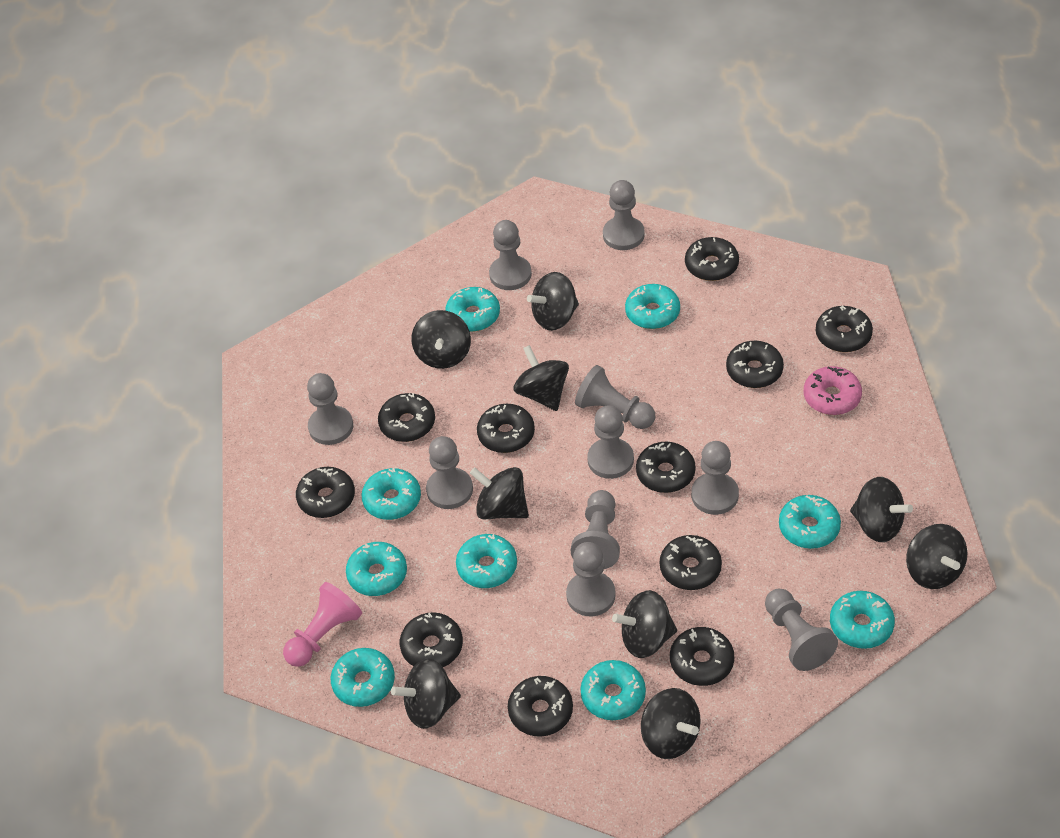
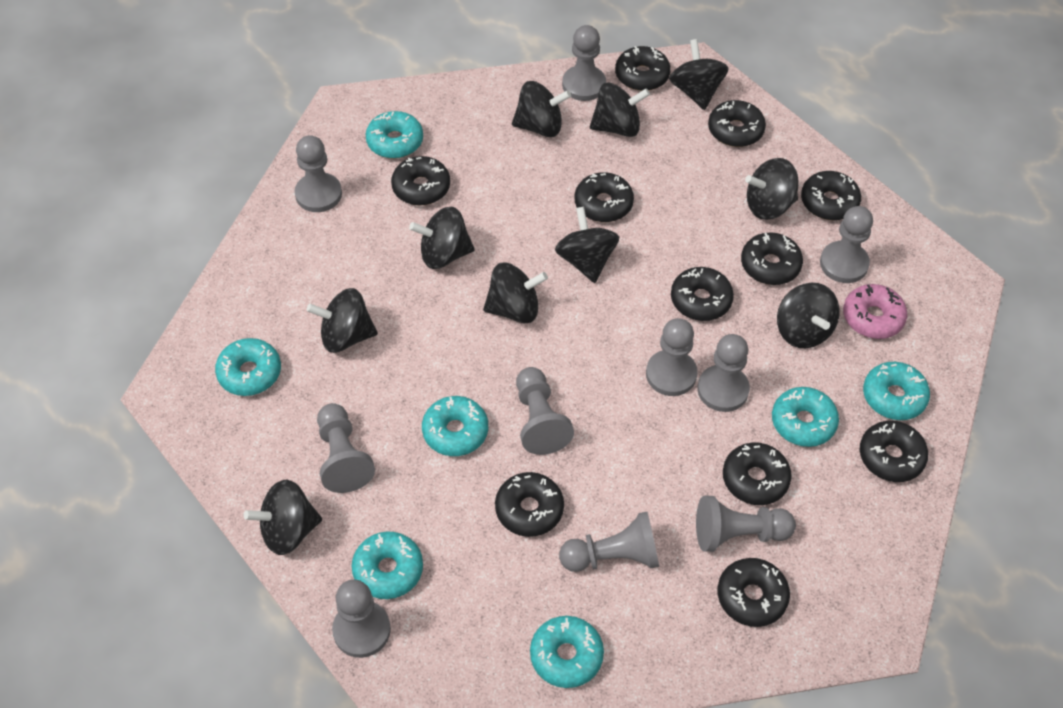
black spinning top: [391,658,461,729] [411,310,471,369] [470,467,529,519] [513,345,569,411] [527,272,579,331] [612,590,677,658] [641,688,701,759] [850,477,913,542] [906,524,967,589] = 9 -> [244,480,322,555] [306,288,378,353] [409,207,475,269] [483,263,548,323] [512,81,571,137] [555,207,619,283] [590,82,650,137] [669,39,729,110] [745,158,799,220] [777,283,840,348] = 10
pink pawn: [283,582,362,667] = 1 -> none = 0
turquoise donut: [331,648,395,707] [346,542,407,596] [361,468,421,520] [445,287,500,332] [456,534,517,588] [581,660,646,720] [625,284,680,329] [779,495,841,549] [830,591,895,649] = 9 -> [215,338,281,396] [352,532,423,599] [366,111,423,159] [422,396,488,456] [530,616,604,688] [772,387,839,447] [863,362,930,420] = 7

